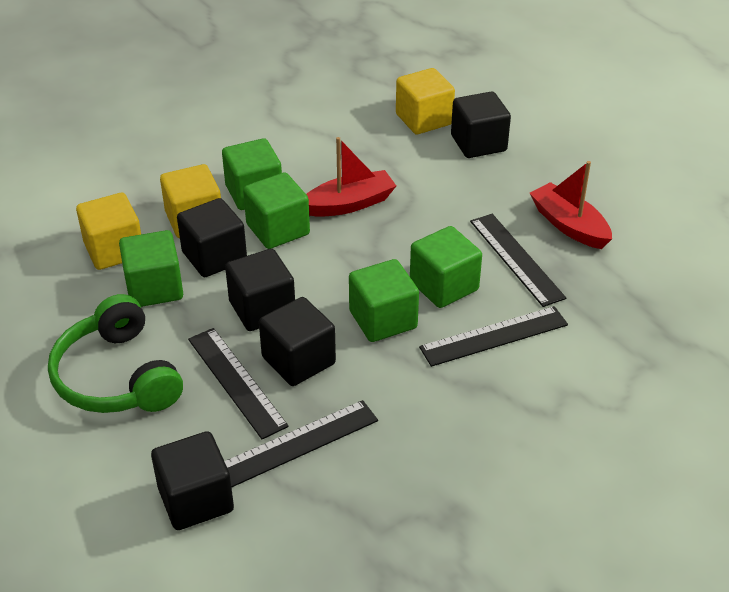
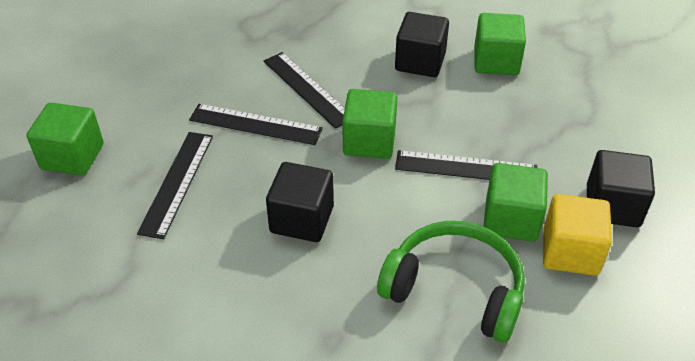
black cube: [151,431,234,530] [177,198,247,277] [225,249,295,331] [259,297,336,386] [451,92,511,158] = 5 -> [266,162,334,242] [395,12,449,77] [587,150,655,227] = 3
green cube: [119,230,183,307] [222,138,282,210] [243,172,310,249] [349,259,419,342] [410,226,482,308] = 5 -> [27,103,104,176] [343,89,397,159] [474,13,526,75] [483,163,548,242] = 4
red boat: [306,137,396,217] [530,161,612,249] = 2 -> none = 0
yellow cube: [76,193,141,270] [160,164,221,238] [396,68,455,134] = 3 -> [543,194,612,276] = 1

